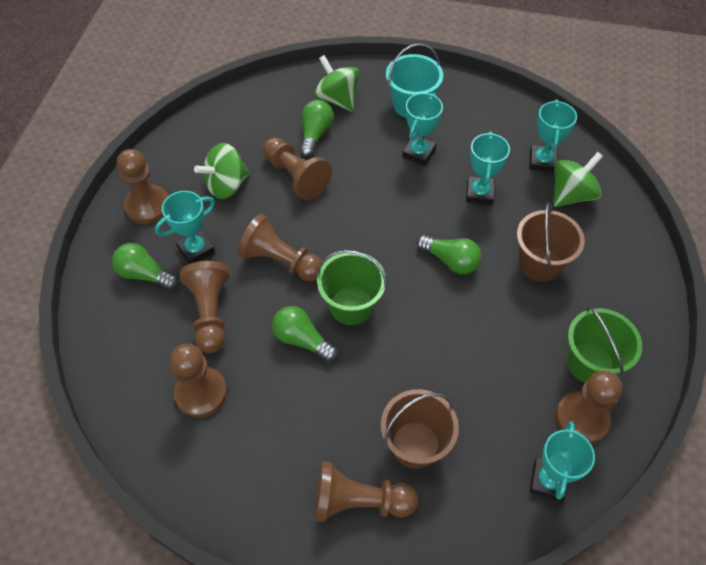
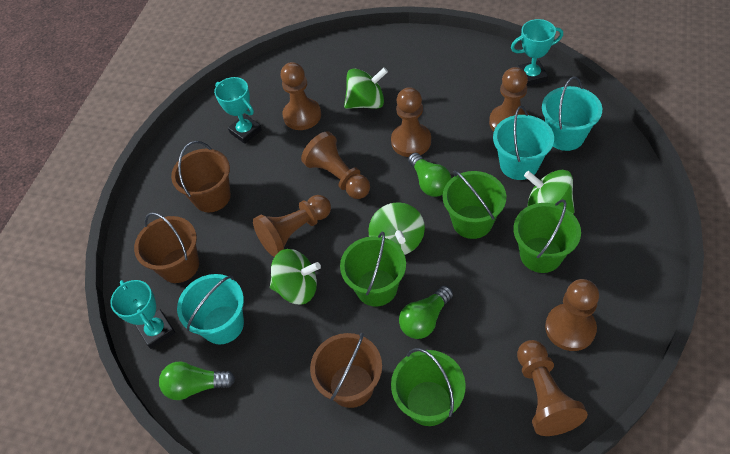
brown bucket: [381,389,459,469] [517,202,585,282] = 2 -> [134,212,199,283] [171,141,231,212] [310,333,382,408] = 3
green bucket: [317,250,387,325] [567,306,642,383] = 2 -> [340,231,406,306] [391,348,466,426] [443,170,506,239] [513,199,581,273] = 4
green light bulb: [112,243,179,290] [272,306,337,362] [300,100,334,157] [417,235,481,274] = 4 -> [159,361,235,400] [399,285,453,339] [408,153,451,197] = 3
green spinning top: [194,143,250,199] [314,55,359,112] [553,152,603,207] = 3 -> [270,249,321,305] [344,67,388,109] [368,202,425,255] [524,170,575,214] = 4
turquoise bucket: [386,43,443,118] = 1 -> [177,274,244,344] [493,106,554,180] [542,77,602,151] = 3
turquoise trophy: [155,191,215,264] [402,93,443,166] [466,131,510,205] [530,100,577,172] [530,421,595,501] = 5 -> [110,280,175,349] [214,77,262,144] [511,19,563,86] = 3

